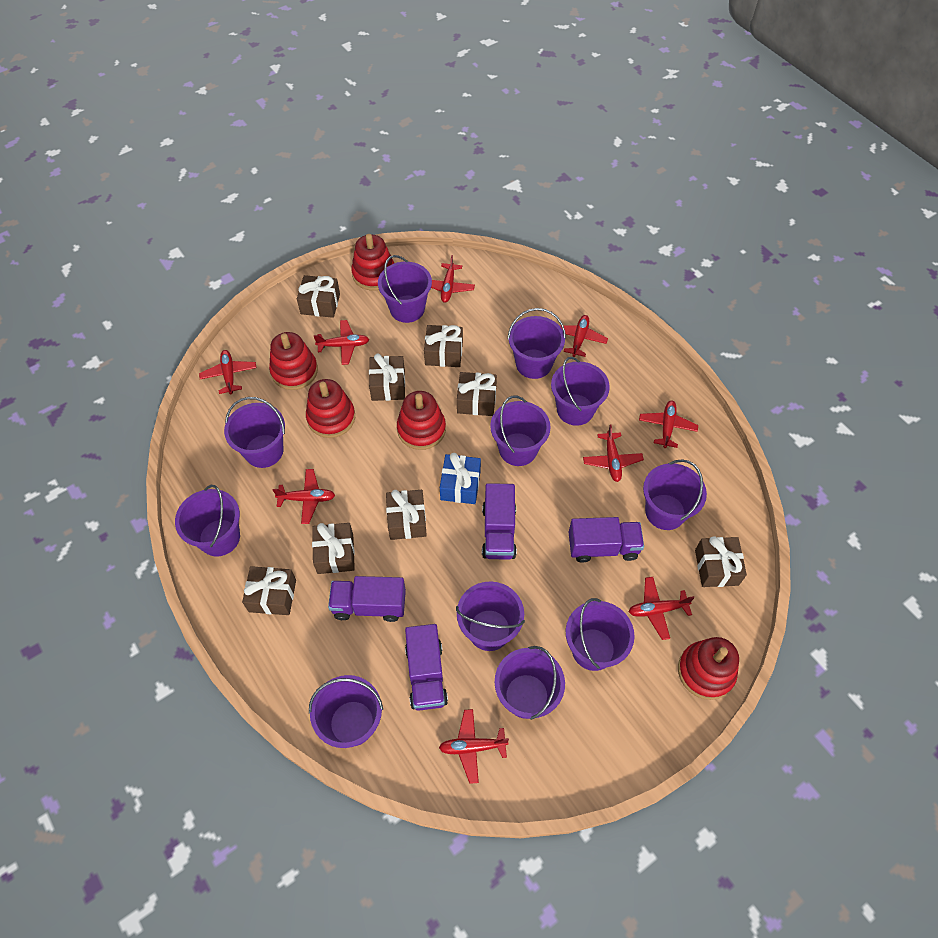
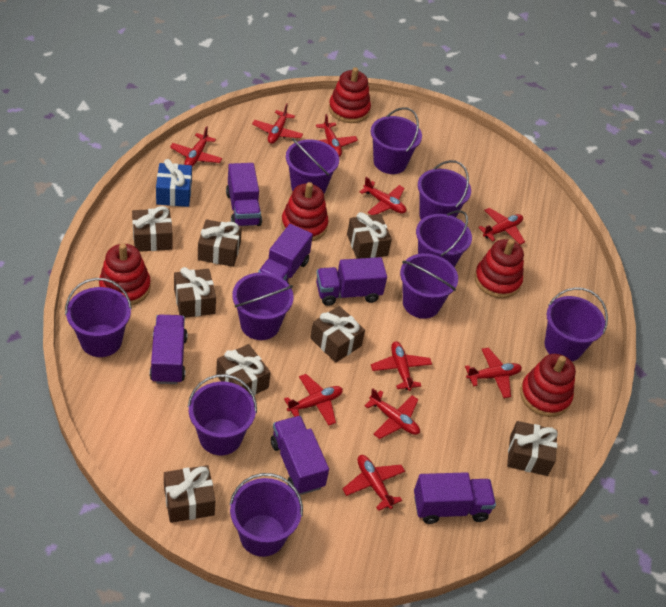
purple bucket: [175,485,240,556] [224,397,285,468] [309,675,383,748] [378,255,432,323] [456,581,525,651] [490,396,551,466] [494,646,565,720] [508,308,566,379] [551,357,610,426] [566,598,635,671] [643,459,707,530] = 11 -> [65,278,132,357] [188,374,257,455] [229,473,303,557] [232,272,294,340] [286,138,339,194] [370,107,422,174] [400,253,458,319] [416,210,472,267] [418,160,471,220] [545,287,608,361] = 10
purple truck: [328,576,406,622] [405,624,448,711] [482,483,517,560] [568,517,644,563] = 4 -> [150,315,188,384] [226,163,262,226] [258,224,313,284] [271,416,329,495] [316,257,387,306] [414,472,496,524] = 6
red plane: [199,350,257,394] [273,469,335,524] [313,320,369,365] [431,255,475,303] [439,709,509,784] [560,315,608,357] [583,425,644,482] [629,577,694,640] [639,401,698,448] = 9 -> [170,126,222,166] [252,103,303,144] [284,374,343,425] [316,114,358,157] [343,455,405,511] [360,177,406,215] [365,388,420,439] [371,341,432,391] [465,348,522,398] [478,208,525,245] = 10

